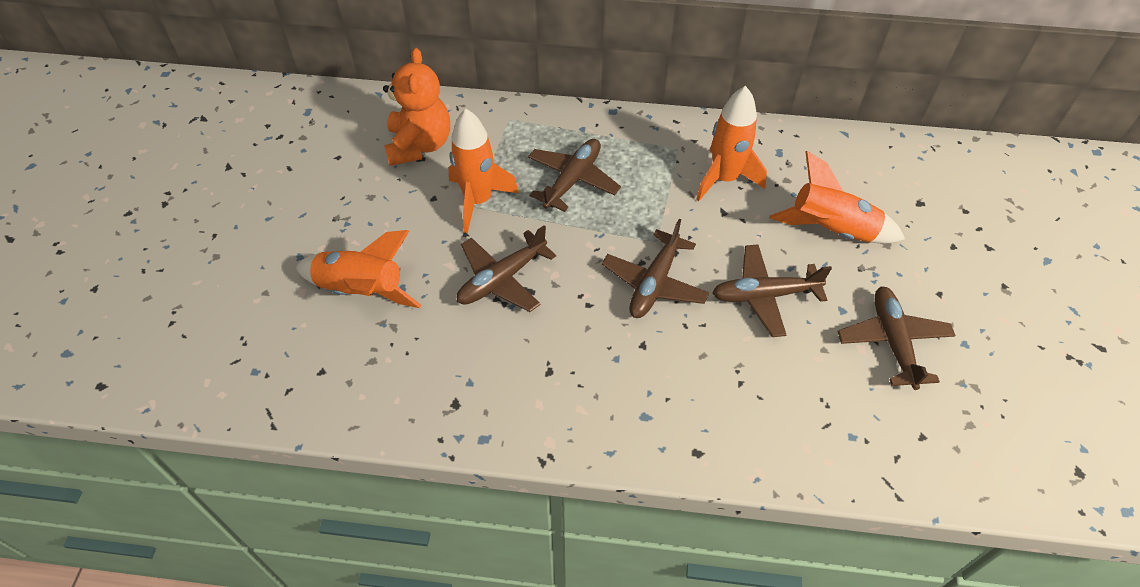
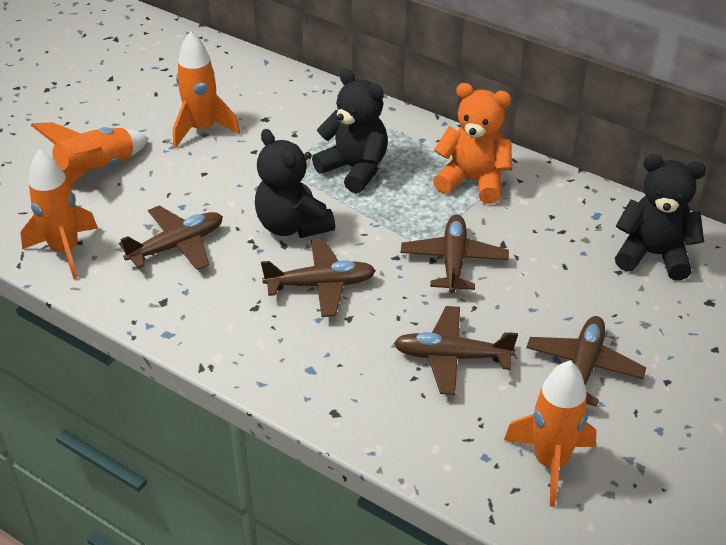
black teddy bear: none = 0 -> [255,129,335,238] [312,69,388,194] [615,154,706,280] = 3

